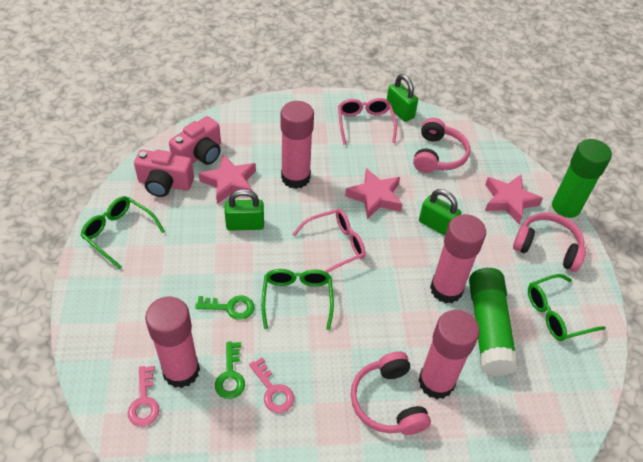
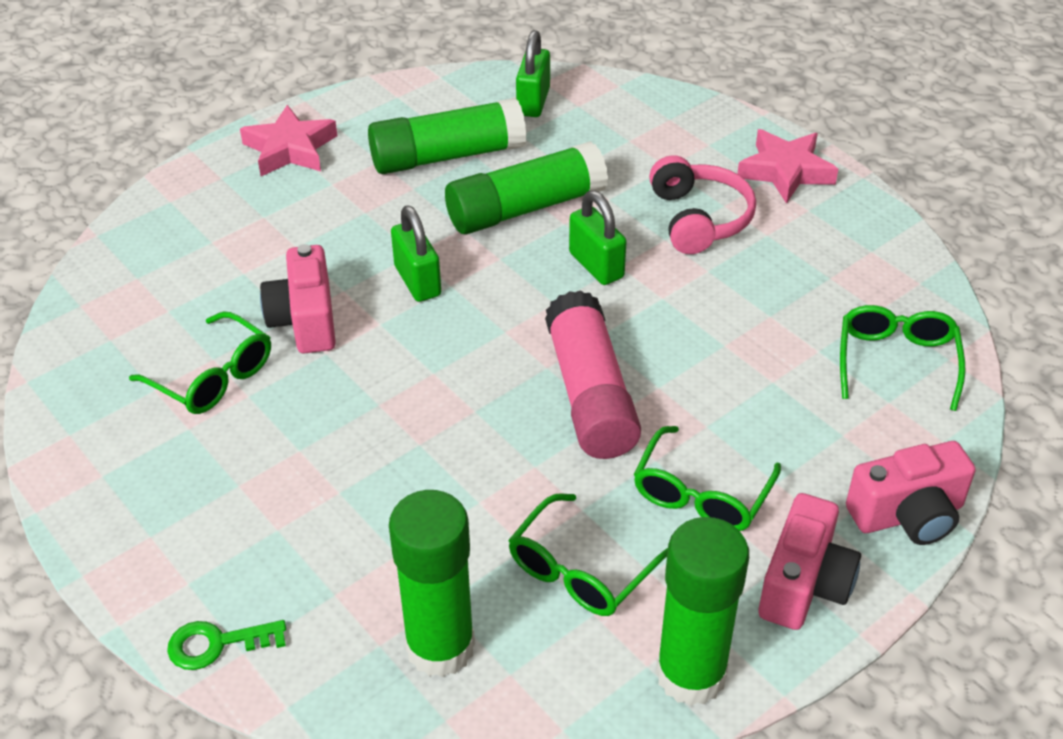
green glasses: [80,196,165,269] [261,269,334,330] [528,274,606,341] = 3 -> [129,311,271,414] [508,493,668,616] [634,426,781,531] [840,305,966,411] = 4
green glue stick: [469,268,519,376] [548,139,612,224] = 2 -> [368,98,527,174] [389,490,475,677] [445,141,608,235] [656,517,749,706] = 4
green key: [195,296,254,320] [215,341,245,399] = 2 -> [167,620,286,670] = 1
pink camera: [134,150,194,197] [169,116,221,165] = 2 -> [260,244,336,354] [759,493,861,630] [846,441,975,545] = 3
pink glasses: [293,209,366,273] [338,98,397,145] = 2 -> none = 0
pink glue stick: [145,297,200,388] [281,101,314,189] [418,310,480,399] [430,214,486,303] = 4 -> [545,290,641,459] = 1
pink headphones: [351,351,431,435] [413,118,470,173] [513,212,586,272] = 3 -> [649,155,756,254] = 1
pink key: [128,366,159,426] [249,358,294,413] = 2 -> none = 0
pink star: [199,154,256,204] [345,168,403,219] [485,175,543,224] = 3 -> [240,105,337,176] [737,129,838,204] = 2

